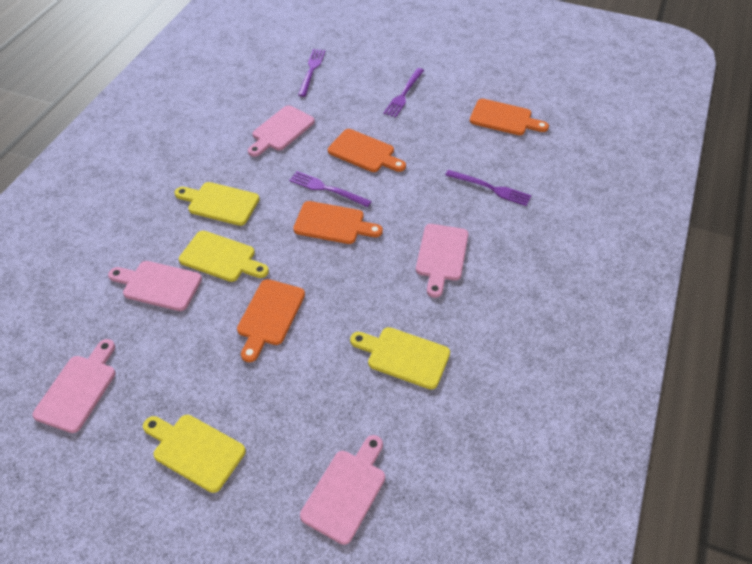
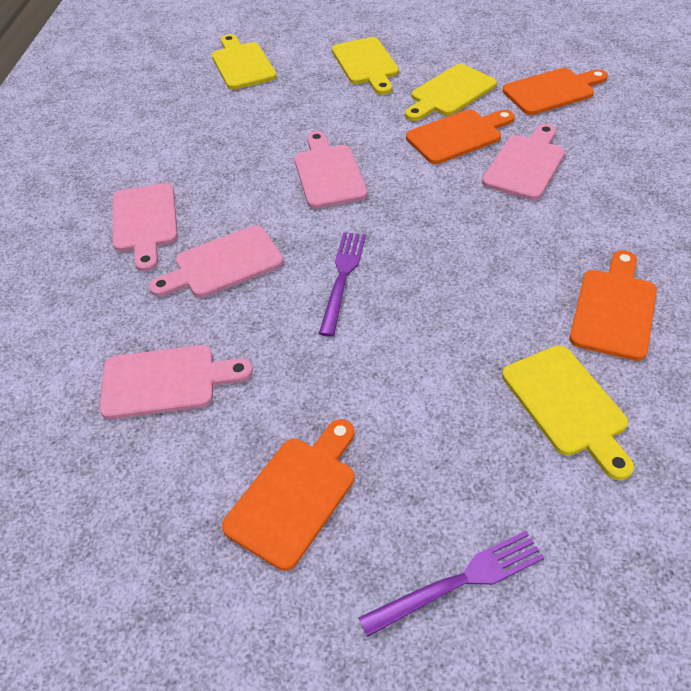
purple fork: [289,171,372,207] [298,49,325,97] [383,68,424,117] [445,170,532,206] = 4 -> [319,232,366,337] [359,531,544,637] = 2

